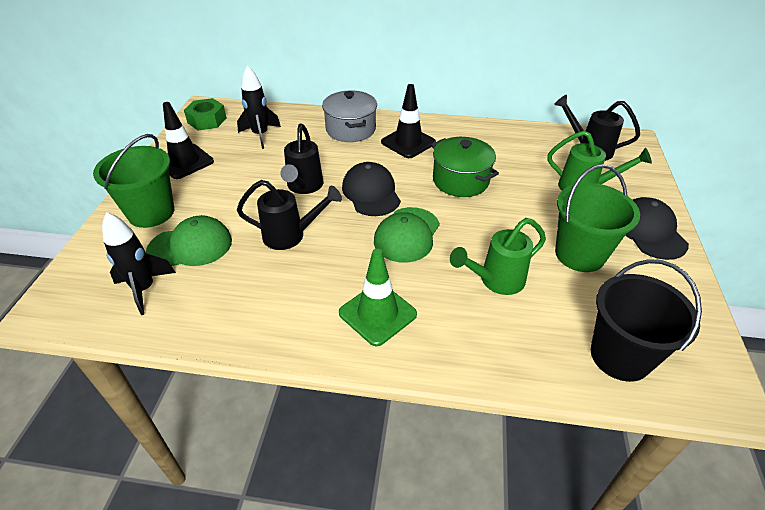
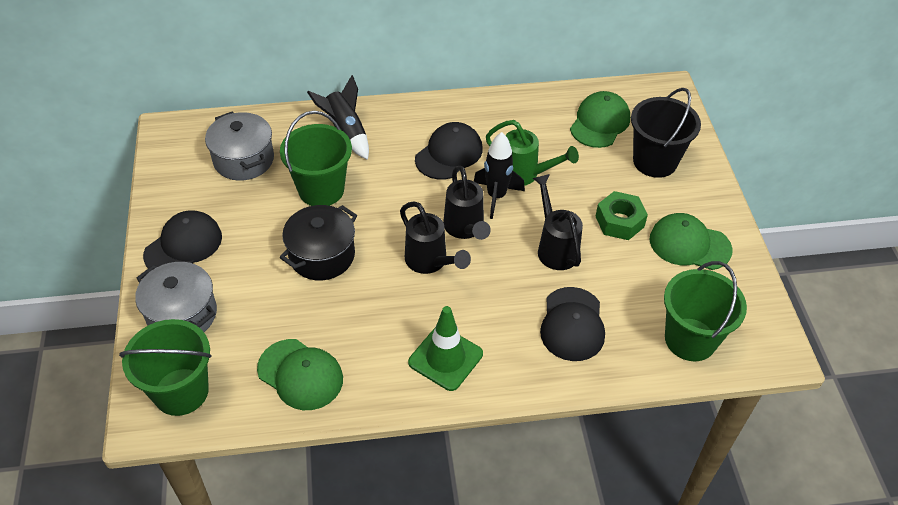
black cap: [342,162,401,216] [625,197,689,260] = 2 -> [143,210,222,268] [415,122,483,180] [540,287,605,361] = 3
black pot: none = 0 -> [279,205,358,280] = 1
black traffic cone: [163,102,214,179] [381,84,436,158] = 2 -> none = 0
green bucket: [93,134,174,228] [555,164,640,272] = 2 -> [119,319,212,416] [280,111,352,206] [664,261,747,361] = 3
green cap: [146,215,232,266] [374,207,440,263] = 2 -> [257,339,343,410] [570,91,630,148] [650,213,732,270] = 3
green pot: [431,137,499,197] = 1 -> none = 0
green watering can: [450,218,546,295] [548,131,652,191] = 2 -> [486,120,579,186] = 1
grey pot: [322,90,377,142] = 1 -> [135,262,217,332] [205,112,274,181] = 2

